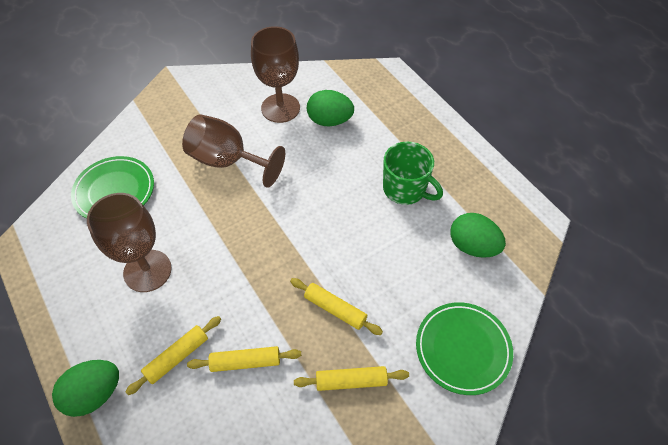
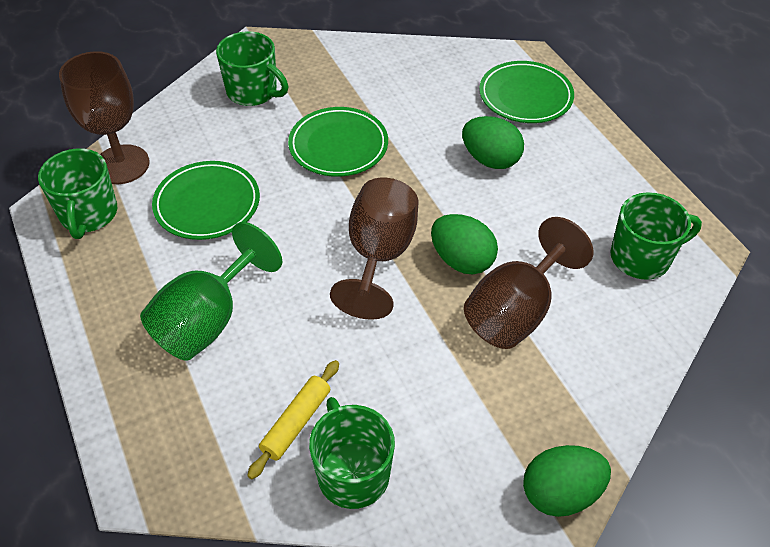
green goblet: none = 0 -> [140,222,282,361] = 1
green mug: [383,142,443,205] = 1 -> [38,148,117,239] [216,31,288,106] [309,397,395,509] [610,192,702,280] = 4
green plate: [71,156,154,219] [416,302,513,395] = 2 -> [152,161,260,240] [288,107,388,177] [479,61,574,123] = 3
yellow rolling pin: [126,316,221,395] [187,346,301,372] [290,278,383,335] [294,366,409,391] = 4 -> [247,360,339,479] = 1

